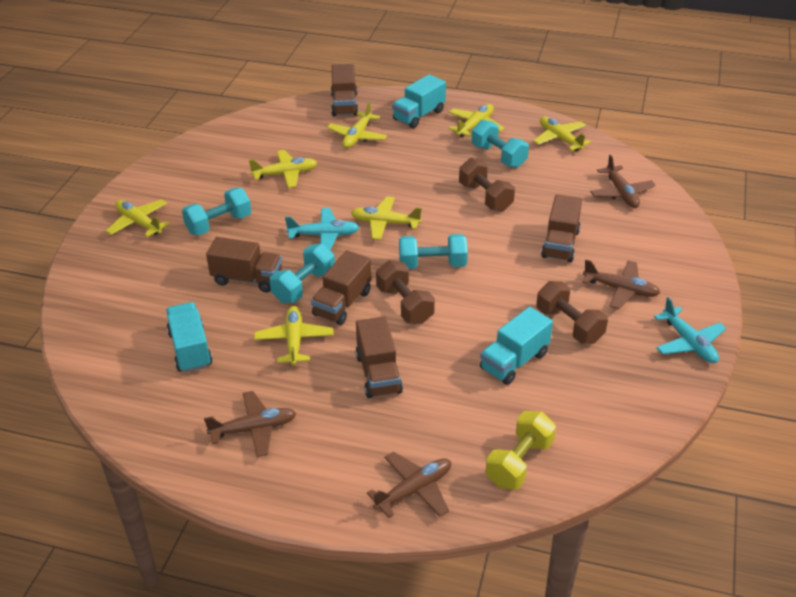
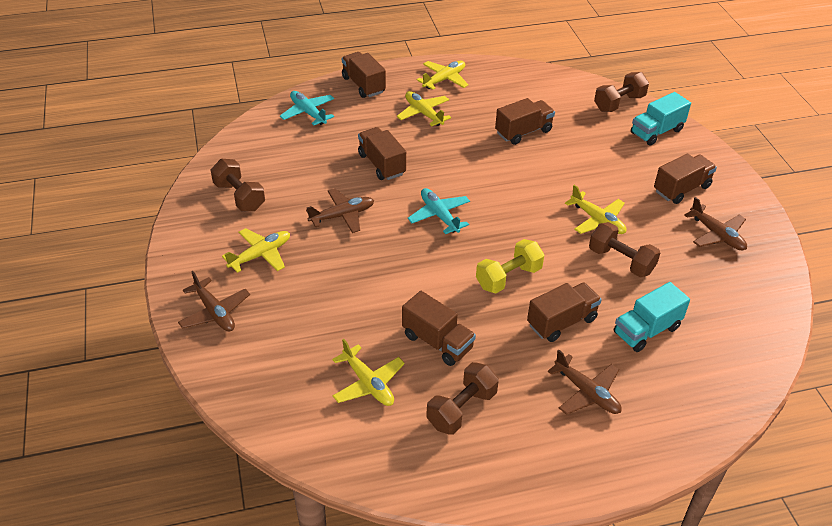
brown dumbbell: [376,260,435,324] [459,158,515,211] [536,281,608,344] = 3 -> [211,159,265,211] [426,362,499,435] [589,222,660,277] [594,72,649,112] = 4
brown truck: [206,237,282,292] [311,250,371,325] [331,64,358,117] [355,317,403,398] [541,194,582,262] = 5 -> [342,52,386,98] [358,127,406,180] [402,291,476,366] [495,98,555,145] [527,283,602,342] [654,153,717,204] = 6
turquoise dumbbell: [182,188,251,235] [270,244,335,303] [399,234,468,269] [472,120,529,168] = 4 -> none = 0
turquoise truck: [166,302,213,373] [392,74,446,128] [480,307,553,385] = 3 -> [614,282,690,352] [631,92,691,146] = 2
yellow plane: [106,199,170,237] [249,150,317,188] [254,306,334,366] [327,102,387,148] [351,196,422,240] [449,104,504,137] [533,116,591,151] = 7 -> [222,228,290,273] [332,339,405,406] [397,91,451,126] [417,61,469,90] [565,185,627,234] = 5

